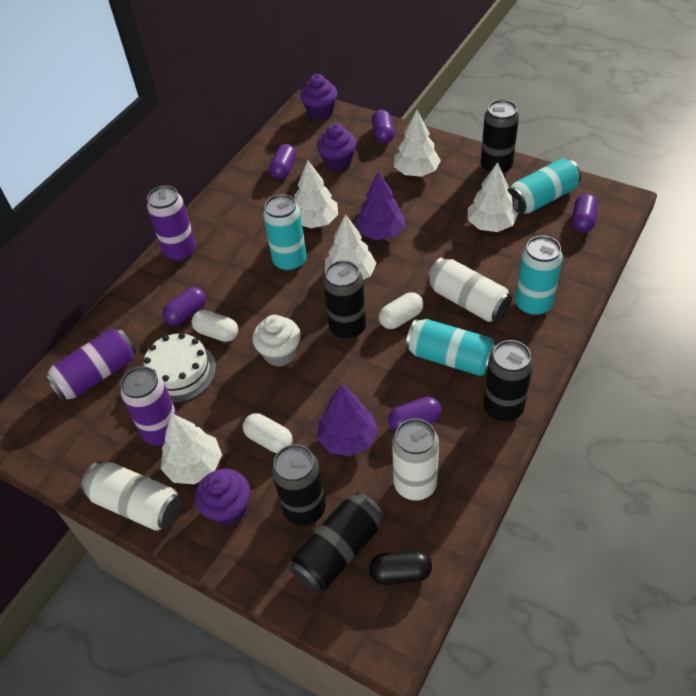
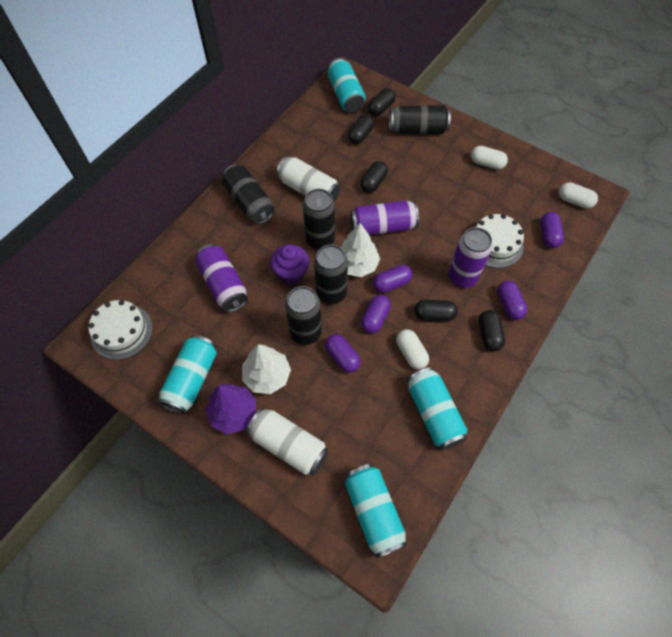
black capsule: [369,550,432,585] = 1 -> [348,114,374,144] [360,161,388,193] [368,88,396,116] [414,300,458,321] [479,310,505,351] = 5
purple cupcake: [195,469,250,526] [300,74,337,120] [317,123,356,171] = 3 -> [270,245,309,285] = 1
purple tree: [317,384,378,457] [355,171,405,240] = 2 -> [206,384,256,434] = 1
white cake: [144,333,216,403] = 1 -> [88,300,153,360] [473,214,524,268] = 2
white can: [81,461,182,531] [392,419,439,500] [427,257,512,322] = 3 -> [246,408,329,475] [276,156,340,202] = 2
white cupcake: [252,315,301,367] = 1 -> none = 0
white tree: [161,413,222,484] [294,161,338,228] [325,214,377,280] [394,110,441,177] [468,162,518,232] = 5 -> [242,344,291,394] [340,223,380,277] = 2

